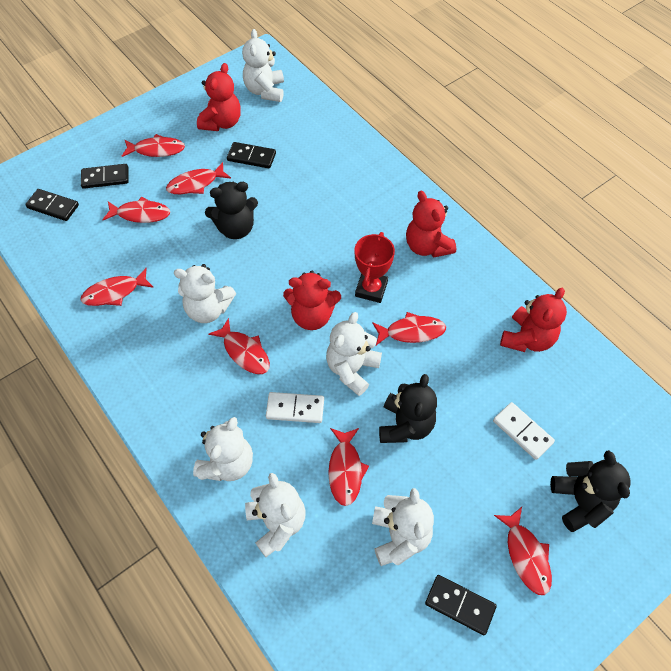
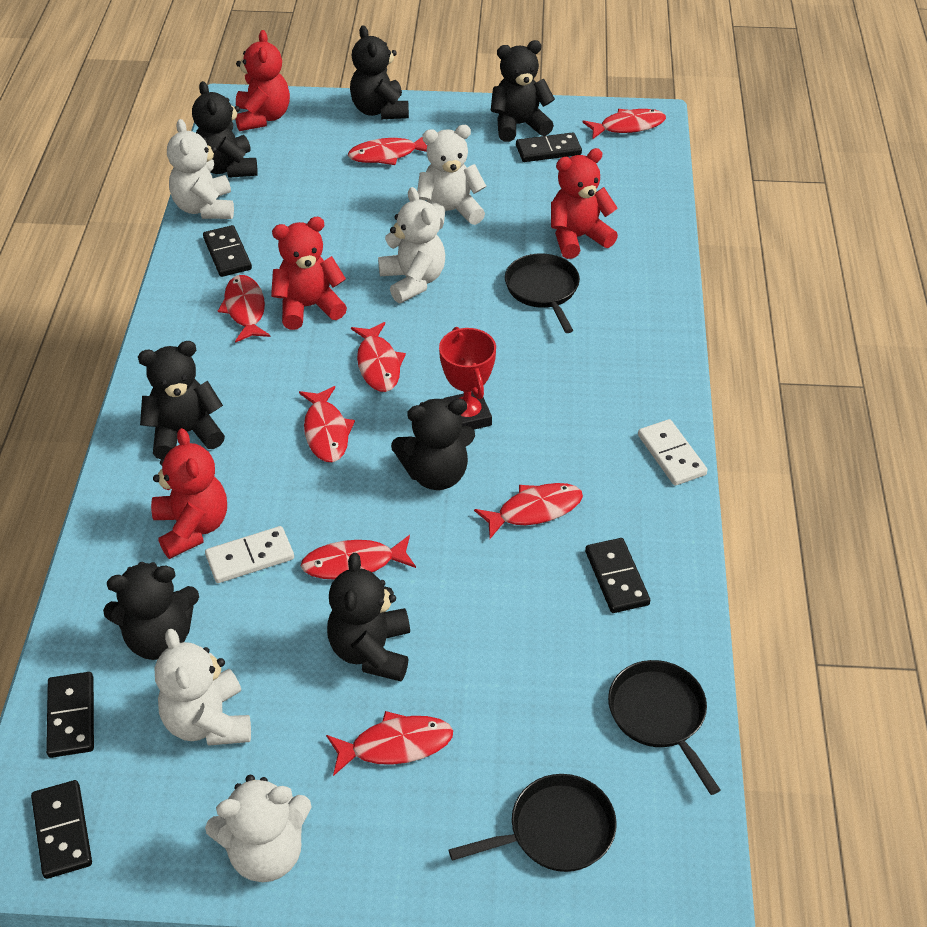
black domino: [25,189,79,221] [81,164,129,189] [227,142,276,168] [425,575,497,635] = 4 -> [31,780,92,879] [46,672,94,758] [203,225,252,277] [516,132,582,162] [585,538,650,613] = 5
black pan: none = 0 -> [449,774,617,872] [505,254,580,333] [608,660,720,795] = 3
black teddy bear: [205,182,258,239] [379,374,437,443] [550,450,631,532] = 3 -> [103,562,199,660] [138,341,225,460] [192,81,258,178] [327,553,410,681] [350,25,409,119] [391,399,475,490] [491,40,555,142] = 7
white teddy bear: [174,264,236,323] [193,417,253,481] [242,29,284,102] [245,473,306,557] [326,312,382,396] [372,488,434,566] = 6 -> [155,629,251,746] [167,119,234,219] [205,775,312,882] [378,187,445,303] [417,125,486,230] = 5

